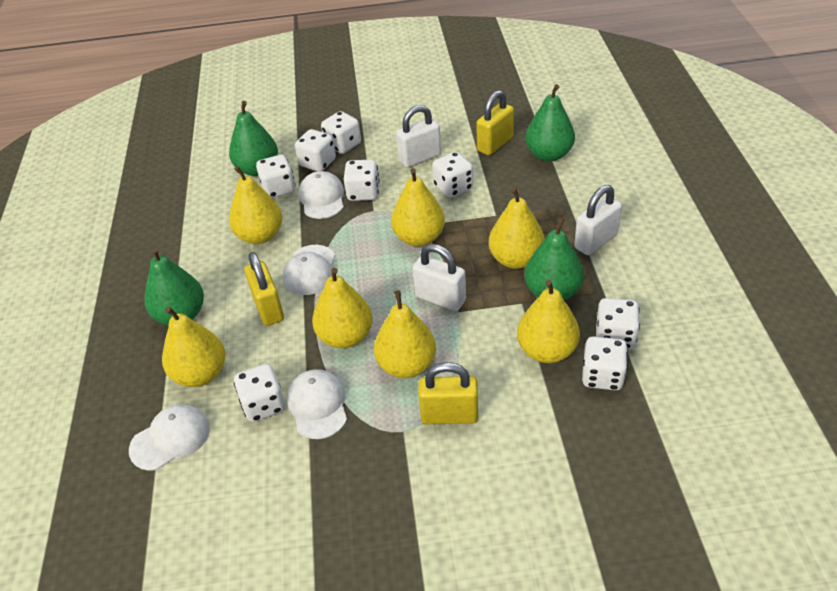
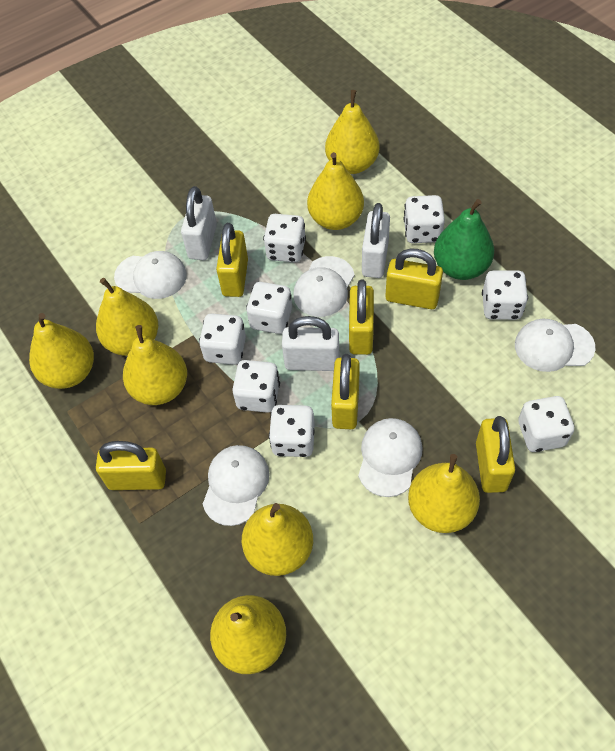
green pear: [144,247,204,325] [229,101,278,176] [525,84,575,161] [525,217,584,300] = 4 -> [434,199,494,280] = 1
white cap: [129,404,210,471] [282,245,335,295] [287,369,347,439] [298,171,344,219] = 4 -> [114,251,187,299] [203,445,270,526] [293,256,355,317] [358,418,423,497] [515,319,595,372] = 5
yellow padlock: [244,252,284,326] [418,362,478,424] [476,90,514,155] = 3 -> [96,441,166,490] [216,223,248,297] [331,354,360,429] [349,279,374,355] [385,248,443,309] [476,416,515,493] = 6
yellow pear: [162,307,225,387] [229,166,282,244] [312,268,373,348] [374,290,436,378] [391,168,445,246] [489,187,545,269] [517,280,580,363] = 7 -> [29,313,94,389] [96,278,158,356] [123,325,187,405] [210,595,286,674] [242,503,313,576] [307,152,364,230] [325,90,379,174] [408,454,480,533] = 8

